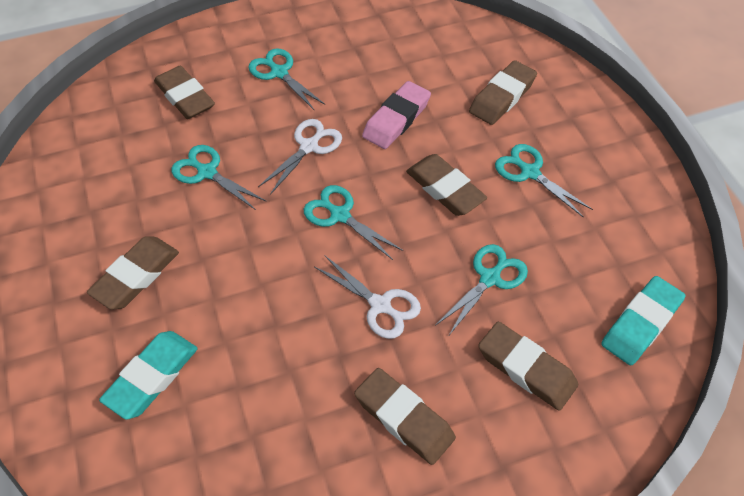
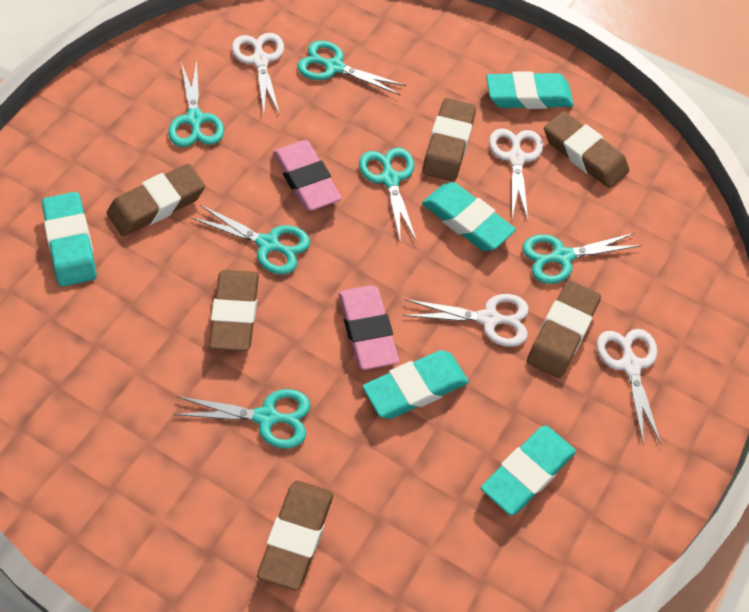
pink eraser: [362,81,431,149] = 1 -> [273,140,342,211] [338,285,399,370] = 2
turquoise eraser: [99,331,198,420] [601,276,686,365] = 2 -> [42,192,97,286] [363,350,469,419] [422,182,516,251] [481,426,576,516] [486,71,574,109] = 5
turquoise scissors: [171,145,267,210] [248,48,325,110] [304,185,403,260] [435,244,528,335] [495,144,593,218] = 5 -> [168,60,224,147] [173,389,310,449] [191,205,310,275] [297,41,406,95] [359,147,417,242] [522,233,642,284] = 6
white scissors: [258,119,342,195] [315,256,421,339] = 2 -> [232,33,284,115] [403,294,529,347] [489,128,543,220] [597,329,661,446] = 4

